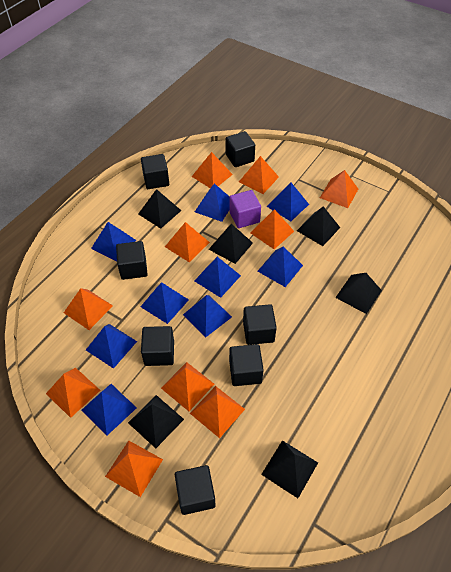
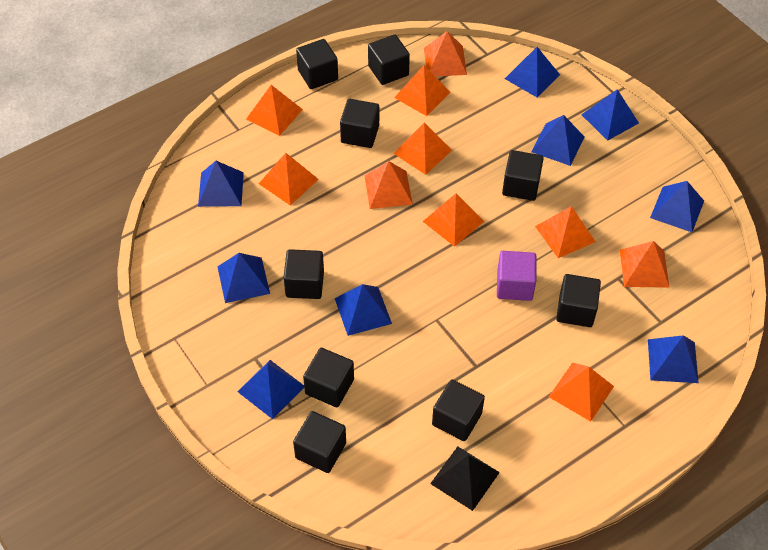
black cube: [116,241,148,280] [141,154,169,189] [141,326,174,366] [175,465,215,515] [226,131,255,167] [229,344,264,386] [243,304,277,345] = 7 -> [283,249,324,299] [293,411,346,473] [296,39,338,89] [303,348,354,407] [340,99,379,148] [368,34,410,85] [432,380,485,441] [502,150,544,201] [556,274,601,327] = 9
black pyramid: [128,395,184,448] [138,189,181,229] [208,224,253,264] [261,440,318,498] [297,206,340,246] [335,273,382,314] = 6 -> [430,446,500,511] = 1

